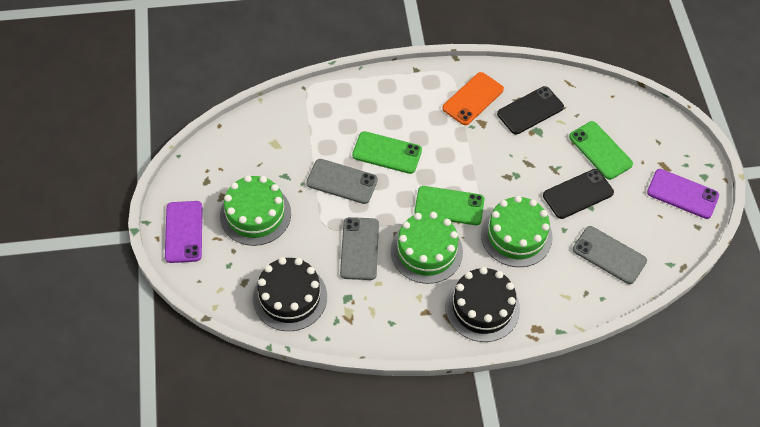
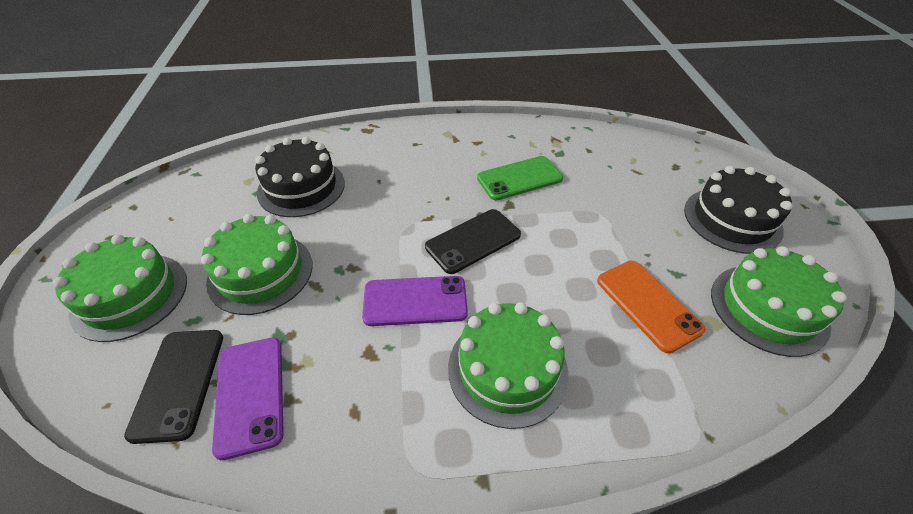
green cake: [220,175,291,246] [391,212,463,284] [481,196,553,267] = 3 -> [53,235,187,342] [201,214,313,315] [448,302,569,429] [711,246,847,357] = 4
green phone: [352,131,422,174] [415,186,485,225] [569,121,633,180] = 3 -> [477,156,563,201] = 1
grey phone: [306,159,378,204] [340,217,379,280] [573,226,647,284] = 3 -> none = 0

